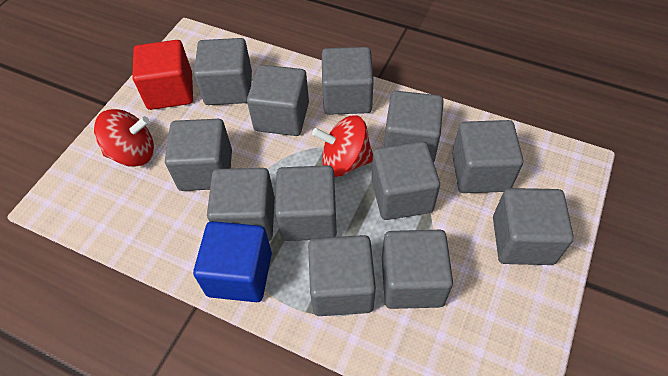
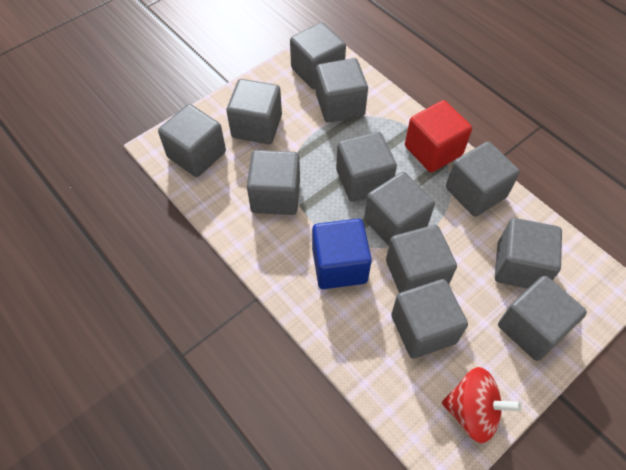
red spinning top: [94,109,154,167] [312,115,373,177] = 2 -> [442,367,522,443] = 1

